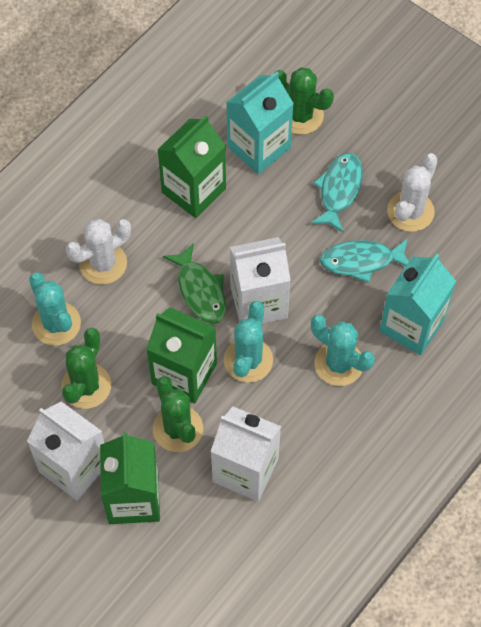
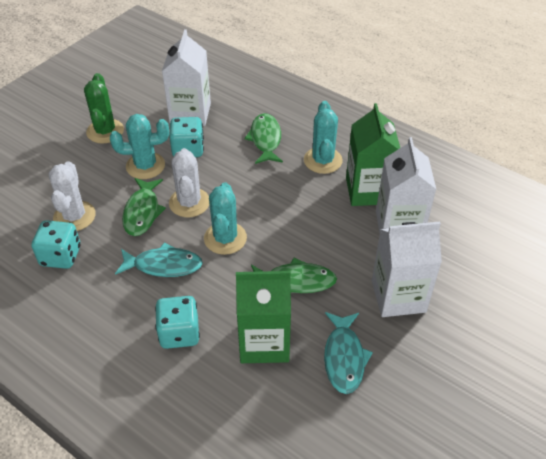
green cactus: [61,328,111,409] [153,376,203,452] [274,67,334,135] = 3 -> [84,73,124,143] = 1
green carton: [100,432,160,524] [146,307,217,404] [157,115,226,218] = 3 -> [236,271,291,363] [346,103,400,206] = 2
green fish: [163,242,226,324] = 1 -> [122,178,166,236] [244,113,283,164] [251,258,337,293] = 3
turquoise carton: [226,72,294,174] [380,254,456,355] = 2 -> none = 0
turquoise dice: none = 0 -> [32,220,81,269] [155,296,200,349] [169,117,204,157] = 3

